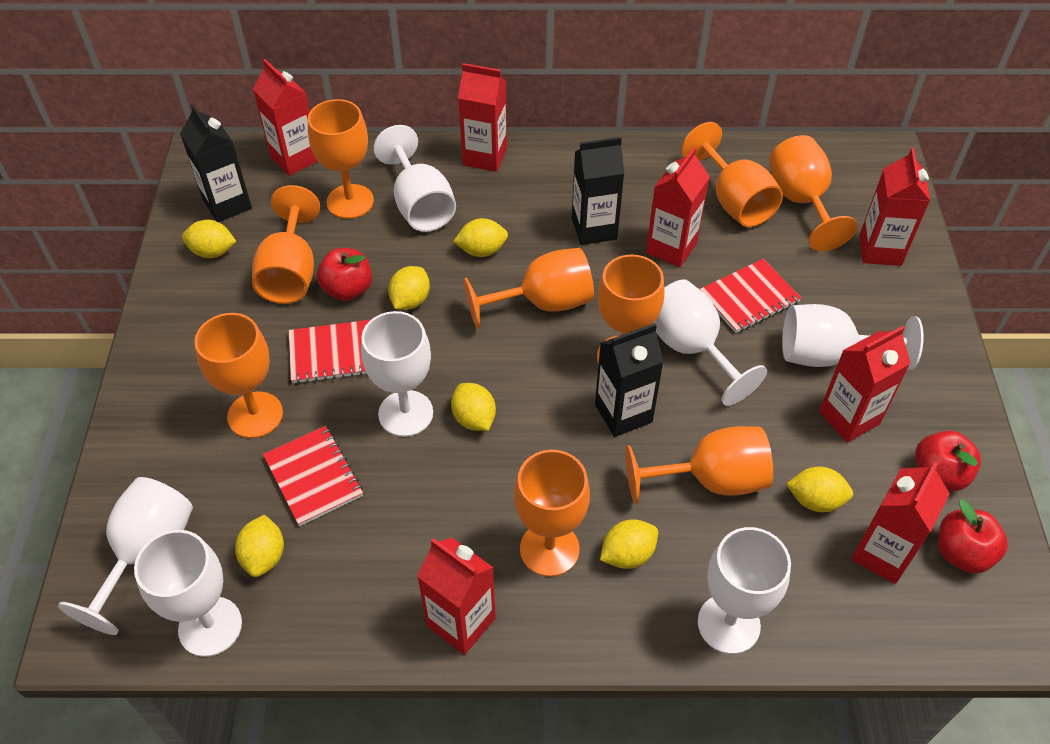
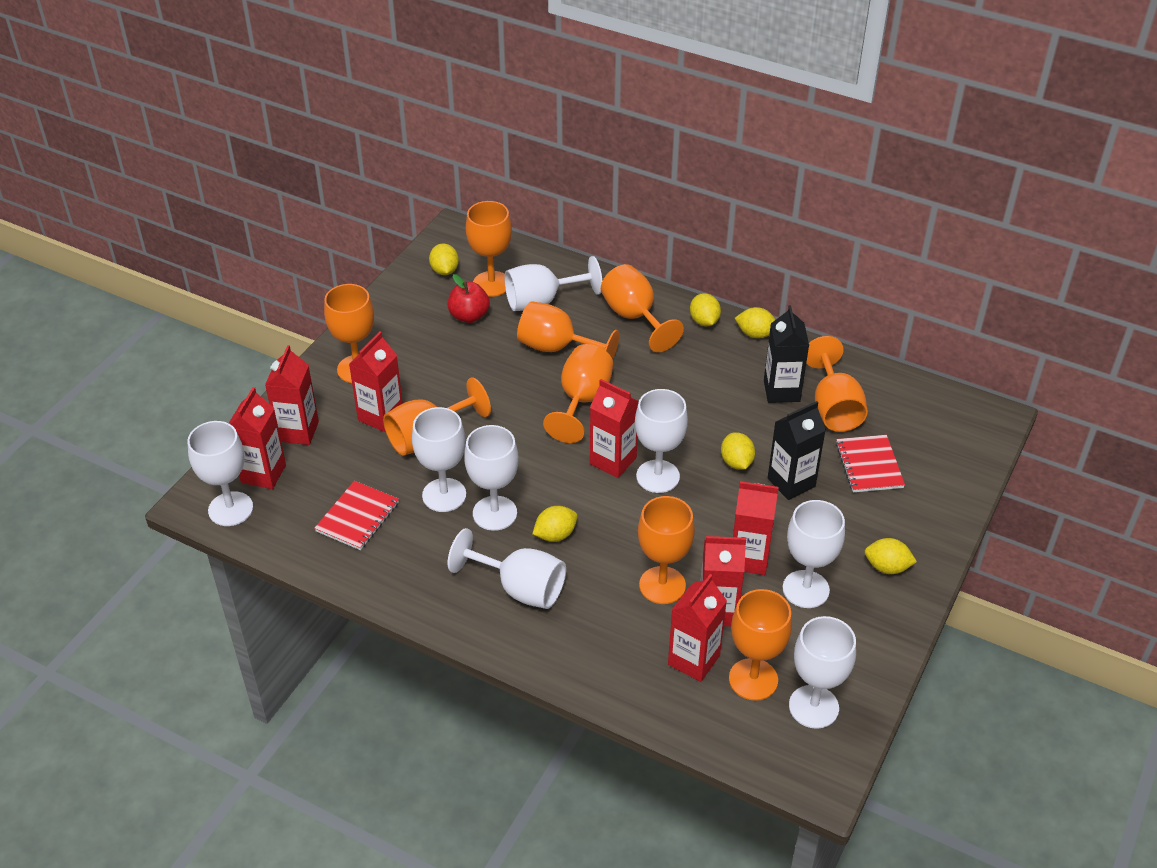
black carton: [180,104,252,222] [572,137,624,245] [595,323,664,437] = 3 -> [764,305,809,403] [768,401,826,500] = 2
red apple: [317,248,372,301] [915,430,981,491] [938,500,1008,574] = 3 -> [448,274,490,323] = 1
red notebook: [263,426,363,526] [289,320,370,384] [700,259,801,333] = 3 -> [314,481,399,550] [836,435,905,492] = 2
white goblet: [58,477,193,635] [134,530,242,657] [361,311,433,437] [373,125,456,232] [653,279,767,406] [698,527,791,654] [782,304,924,370] = 7 -> [187,421,253,526] [412,407,466,512] [448,528,566,609] [464,425,519,531] [505,256,602,311] [635,389,688,493] [783,500,845,608] [789,616,856,729] = 8
yellow lemon: [182,220,237,258] [235,515,284,577] [388,266,430,310] [451,383,496,431] [453,218,508,257] [600,520,658,569] [786,467,853,512] = 7 -> [429,244,459,275] [533,506,577,542] [690,293,721,326] [721,432,755,470] [735,307,775,338] [865,538,917,574] = 6

